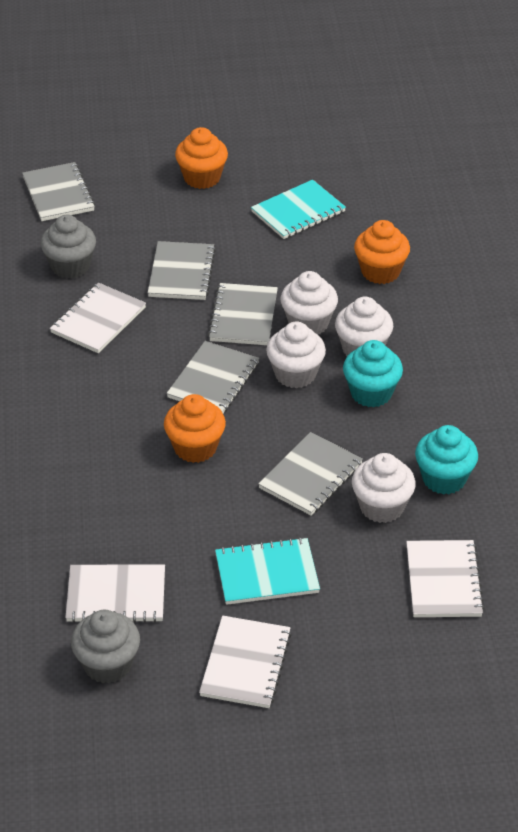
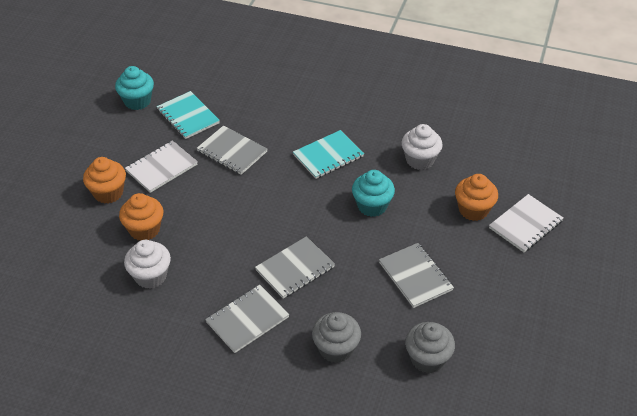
grey notebook: [22,162,95,221] [148,241,216,300] [167,341,259,413] [208,283,278,345] [258,432,363,516] = 5 -> [197,125,267,175] [205,285,289,353] [255,236,335,299] [379,243,454,308] = 4
white cupcake: [266,321,326,388] [280,271,338,334] [335,296,393,356] [352,453,416,523] = 4 -> [124,240,171,289] [402,124,443,170] = 2
white notebook: [50,283,146,353] [65,564,165,623] [199,616,292,708] [406,540,485,617] = 4 -> [125,140,198,193] [489,194,564,252] = 2

